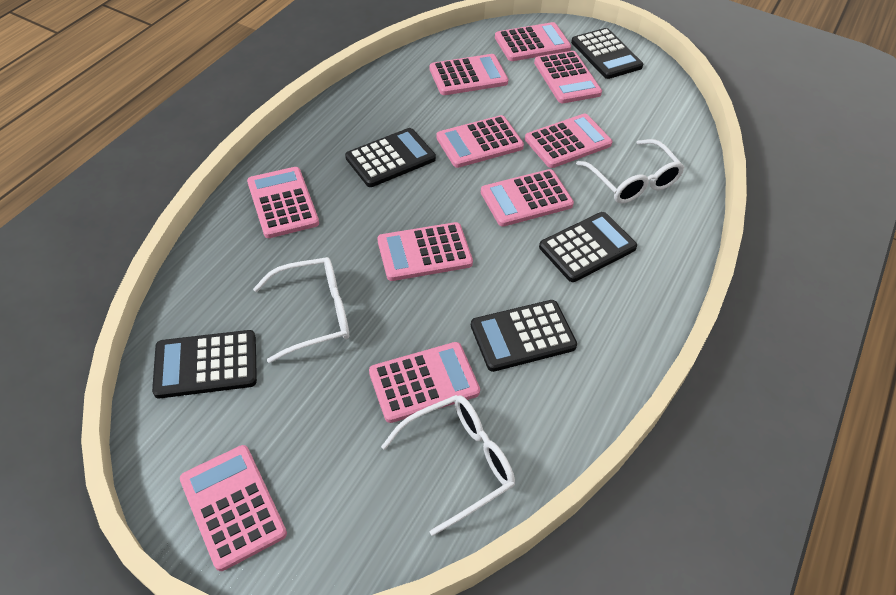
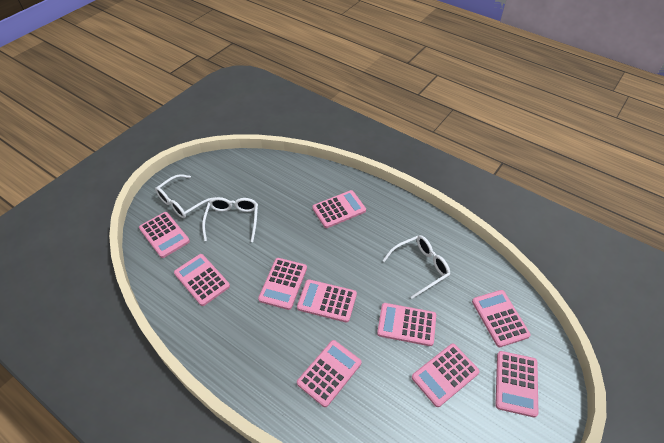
black calculator: [152,330,257,398] [345,128,436,187] [471,300,577,372] [539,212,637,282] [571,28,643,79] = 5 -> none = 0

